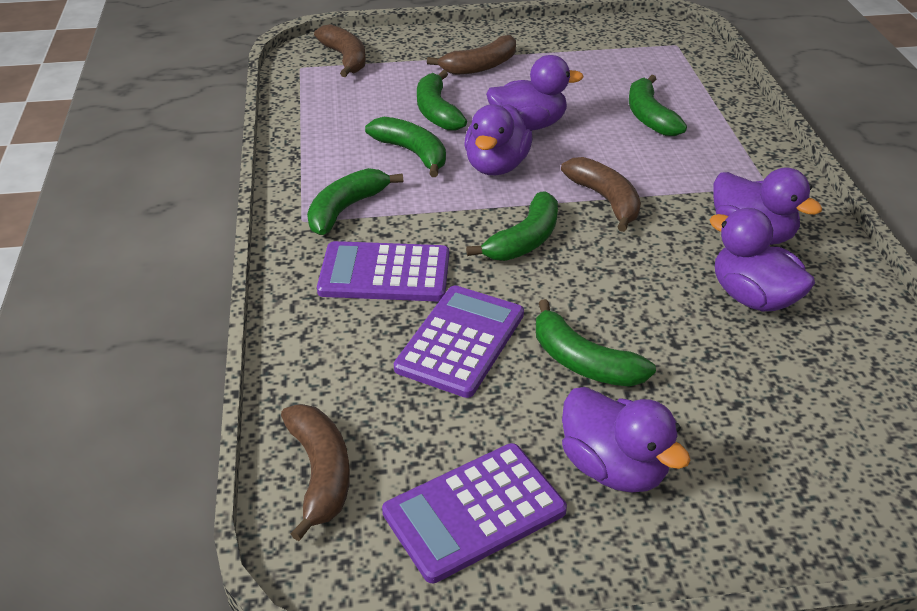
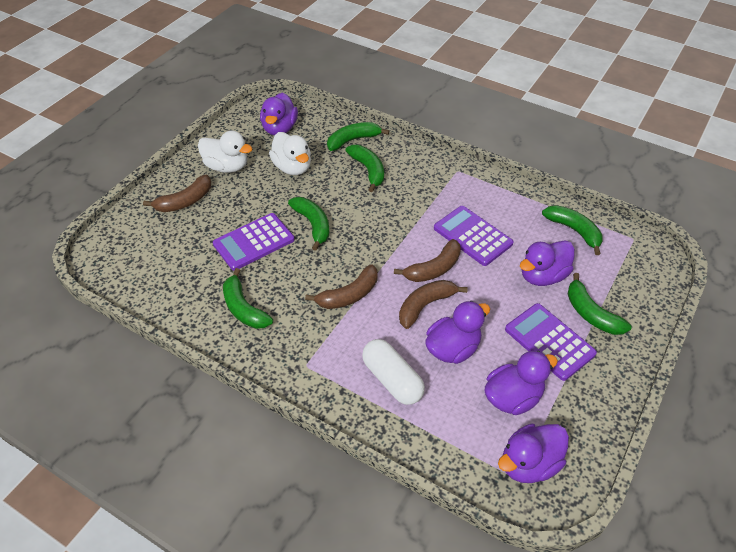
white capsule: none = 0 -> [362,339,425,405] = 1
white duck: none = 0 -> [198,131,253,173] [269,132,311,175] = 2

